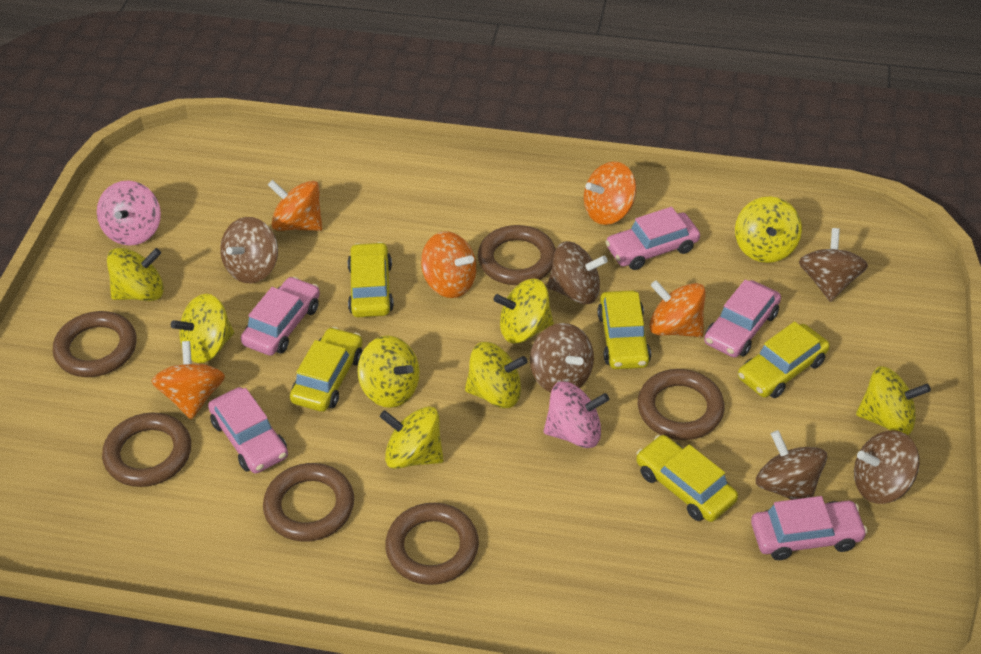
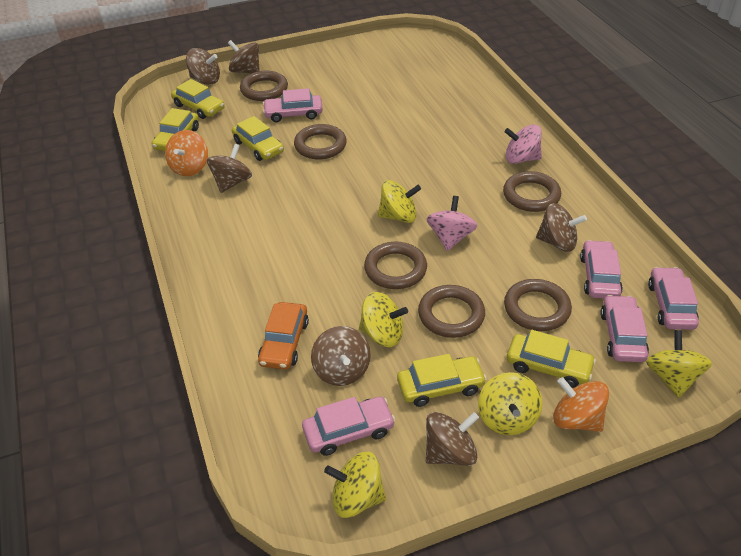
orange car: none = 0 -> [258,302,309,370] = 1
orange spinning top: [152,341,225,419] [268,180,322,231] [421,231,476,298] [584,161,636,225] [650,280,706,337] = 5 -> [165,130,208,176] [553,377,609,432] = 2
yellow spinning top: [107,248,164,301] [171,294,234,363] [357,336,420,408] [380,406,444,469] [465,342,528,408] [493,279,554,344] [735,197,802,263] [856,366,931,435] = 8 -> [324,452,386,518] [359,292,408,347] [378,180,421,223] [478,372,542,435] [646,330,712,397] = 5

